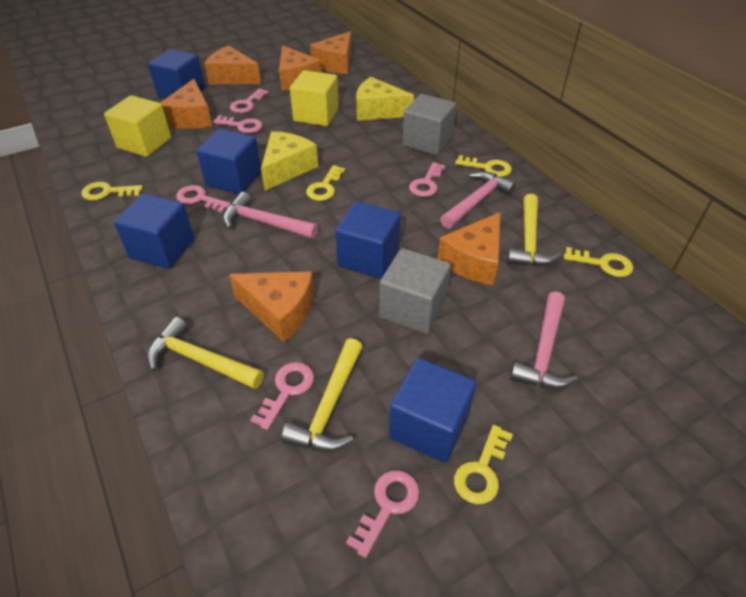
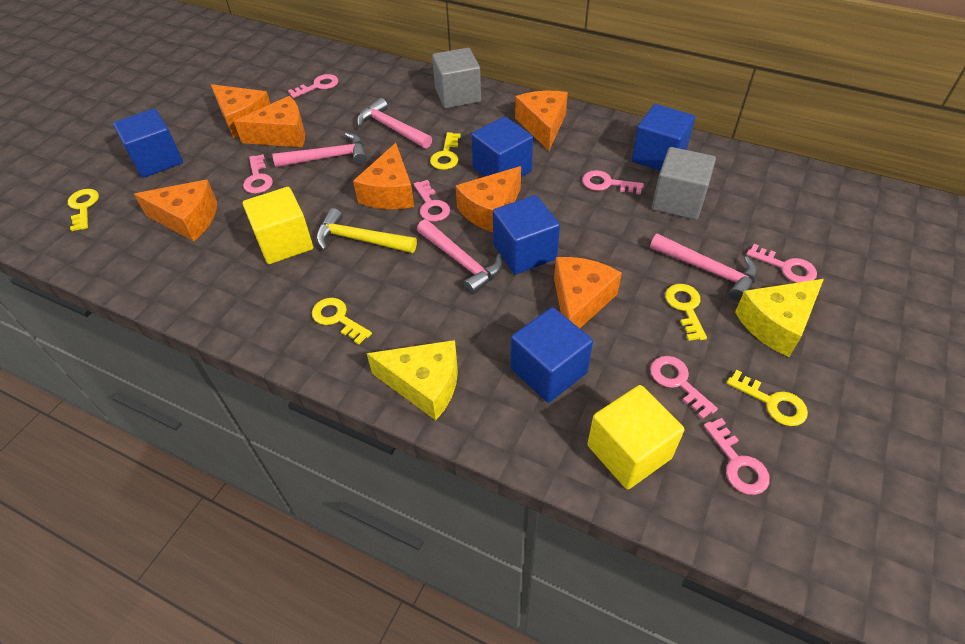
orange cheese: [160,79,212,129] [204,46,261,84] [229,271,314,342] [279,45,321,90] [310,31,352,74] [438,212,501,285] = 6 -> [134,180,217,241] [211,84,270,138] [234,96,305,147] [353,143,414,209] [456,166,521,232] [515,91,568,151] [554,257,622,328] = 7
pink hammer: [223,192,318,239] [440,171,516,229] [510,291,578,389] = 3 -> [273,133,367,167] [357,98,432,149] [417,219,503,295] [650,234,758,302] = 4
pink key: [176,185,231,213] [213,115,263,133] [230,88,269,113] [251,362,314,430] [346,470,419,558] [409,162,445,197] = 6 -> [243,154,273,194] [288,74,338,98] [414,180,450,222] [582,170,644,195] [650,356,718,419] [704,418,770,495] [746,244,817,283] = 7
yellow hammer: [147,317,264,389] [281,338,363,452] [507,194,561,266] = 3 -> [316,208,417,253] = 1

